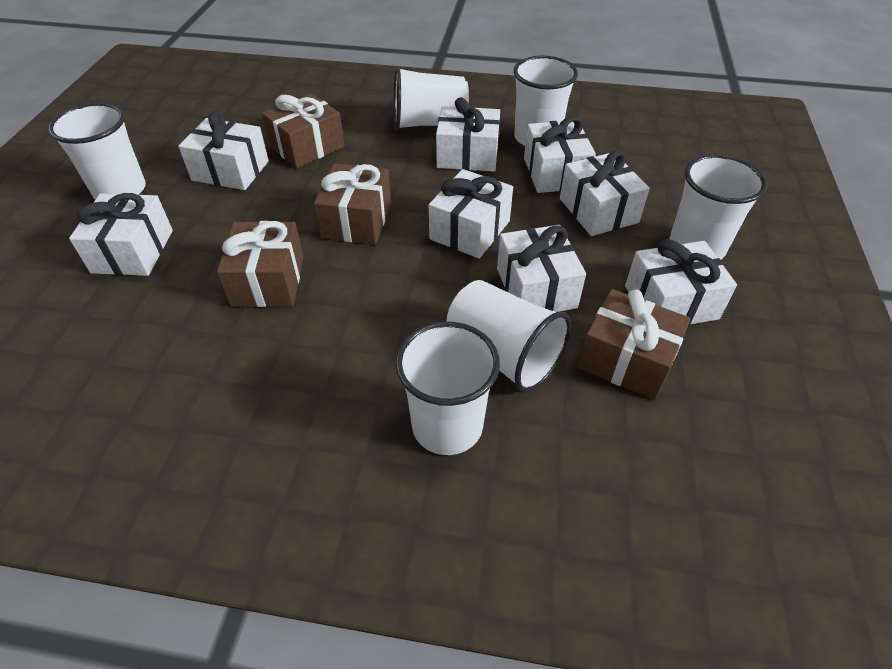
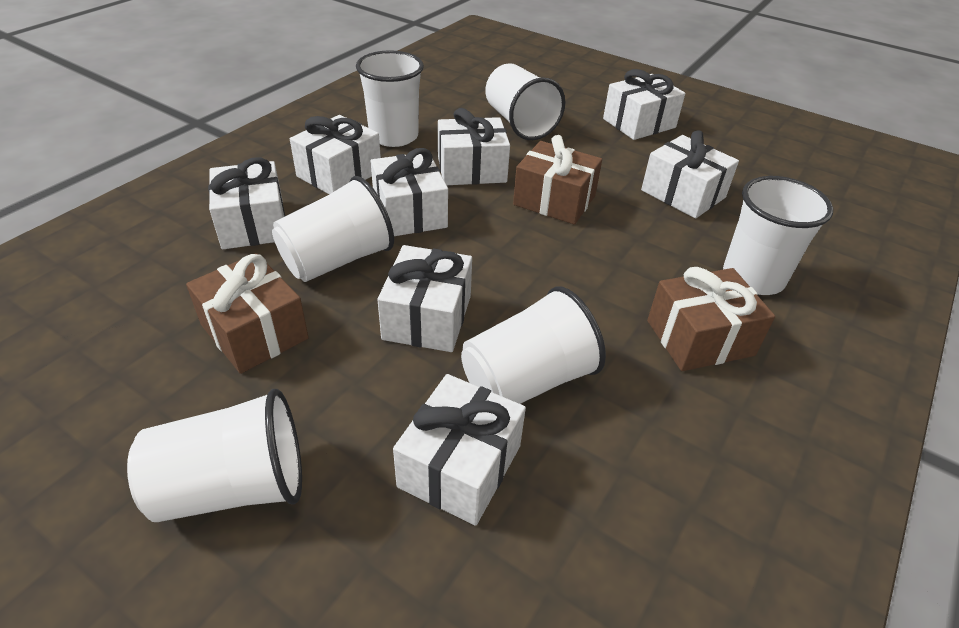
brown gift: [217,221,304,307] [262,93,344,168] [314,163,391,245] [578,289,691,400] = 4 -> [186,253,309,374] [513,135,602,225] [647,267,775,371] = 3

